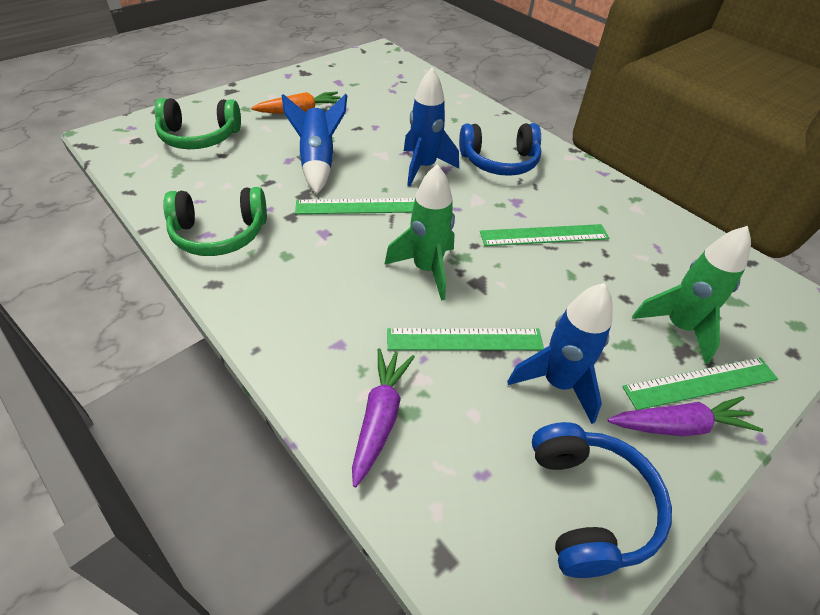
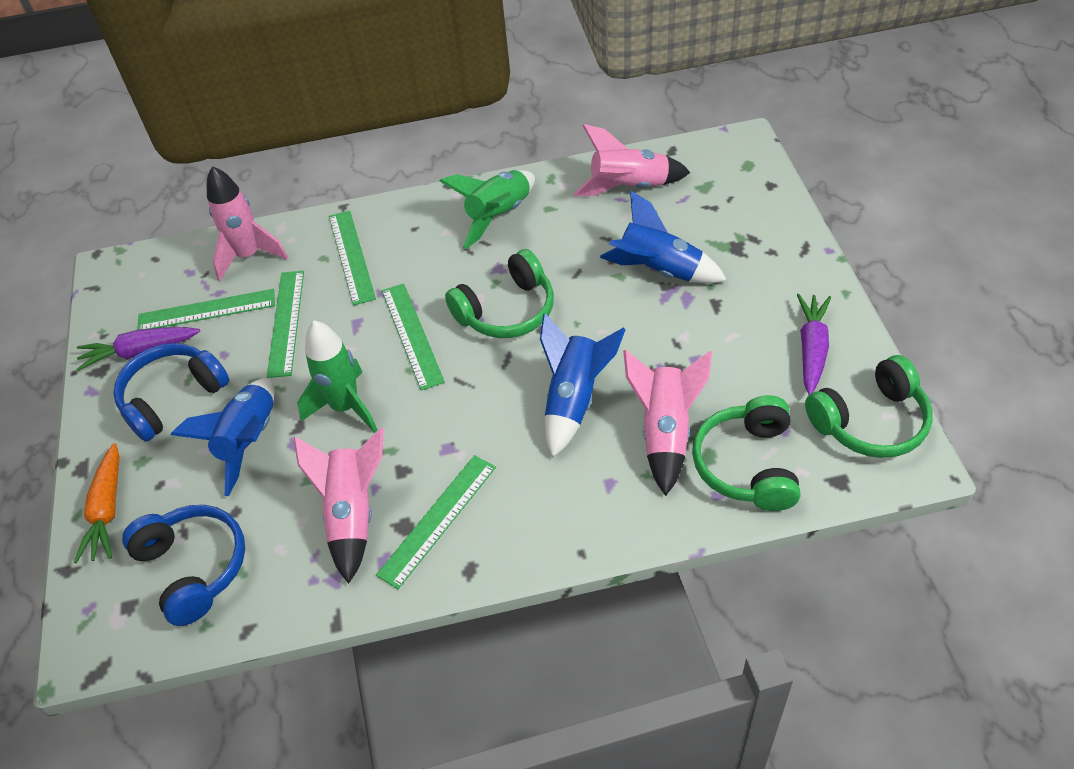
green headphones: [155,98,241,149] [163,187,267,256] = 2 -> [445,249,554,338] [692,395,800,511] [805,355,933,458] = 3
green ruler: [295,198,415,214] [387,328,544,350] [480,224,609,246] [622,357,778,410] = 4 -> [137,289,275,330] [267,271,304,378] [329,210,376,306] [376,455,496,589] [382,283,445,391] = 5
pink rocket: none = 0 -> [207,166,288,281] [294,428,384,584] [573,124,691,196] [623,350,712,496] = 4

